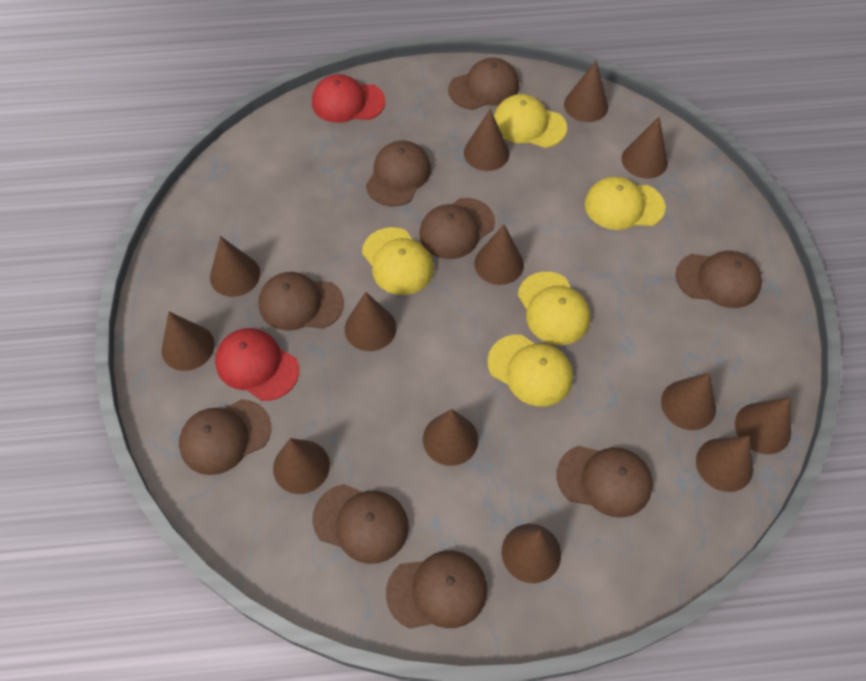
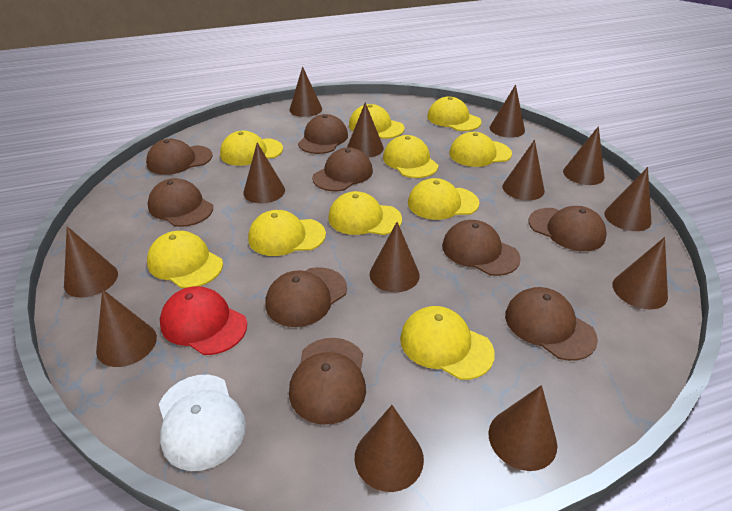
red cap: [215,328,299,401] [312,74,386,123] = 2 -> [160,286,247,355] = 1
white cap: none = 0 -> [159,375,246,471] = 1
yellow cap: [362,227,434,295] [487,335,573,407] [494,94,567,148] [518,272,590,345] [585,176,665,230] = 5 -> [147,231,223,288] [220,131,283,166] [248,210,326,256] [328,191,402,235] [349,104,405,139] [383,135,438,178] [400,306,495,380] [408,178,479,220] [427,96,482,131] [449,132,512,167] = 10

